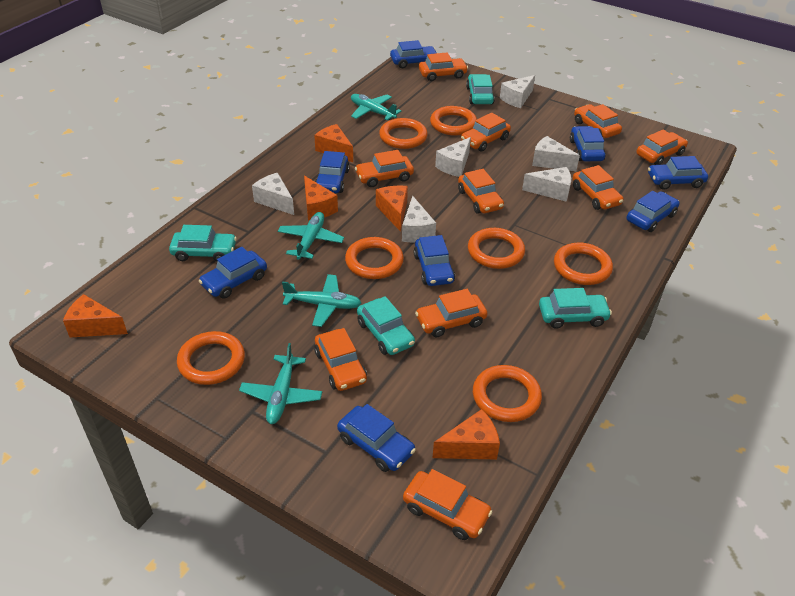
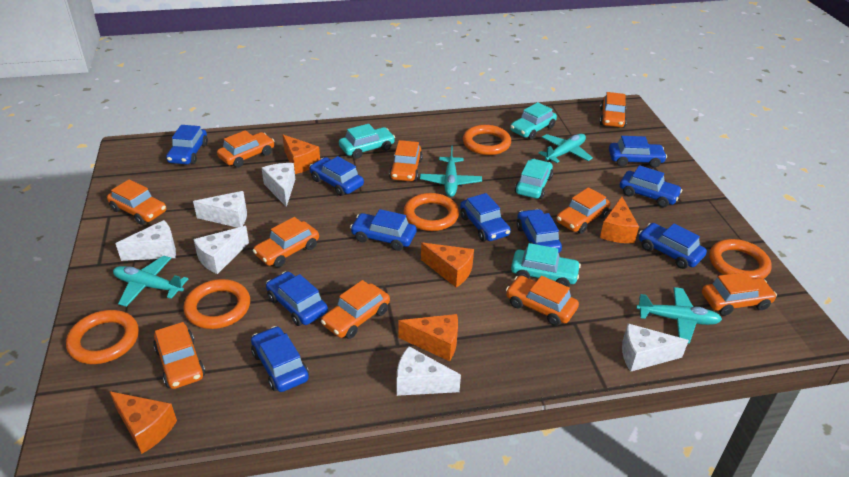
blue car: [199,247,267,299] [315,151,350,193] [337,404,416,472] [390,40,437,68] [413,235,455,286] [570,126,606,161] [627,191,680,232] [648,156,708,190] = 8 -> [166,125,208,164] [251,326,309,392] [266,271,328,326] [309,156,364,196] [350,209,416,251] [460,193,511,241] [516,209,562,253] [609,136,667,168] [620,165,682,207] [639,223,707,269] = 10
orange ring: [177,331,245,385] [345,237,404,279] [379,118,428,149] [430,106,477,136] [468,228,525,269] [473,365,542,422] [554,243,613,285] = 7 -> [66,310,139,364] [183,279,250,329] [403,193,459,231] [463,125,511,155] [709,239,772,279] = 5

